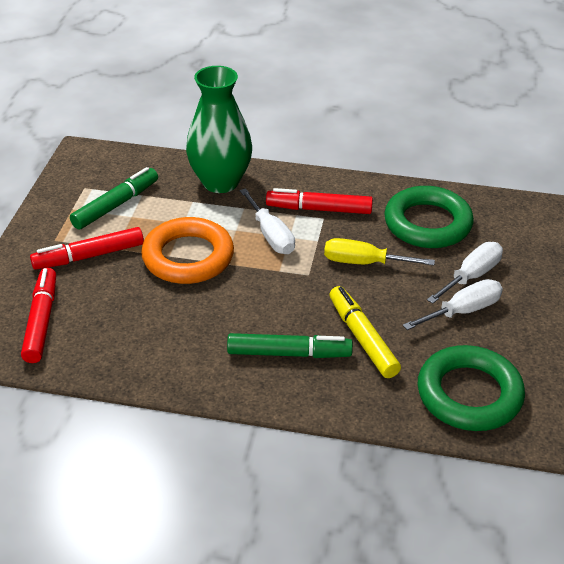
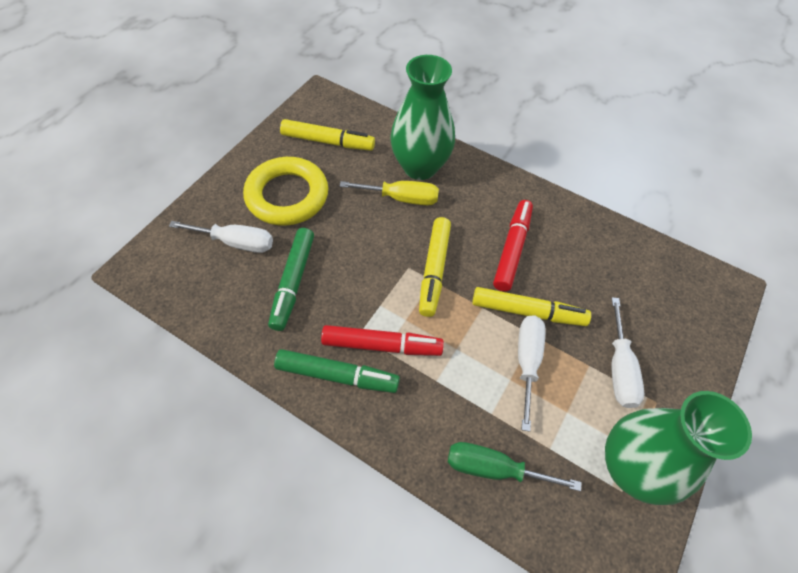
green ring: [384,186,474,248] [417,345,525,431] = 2 -> none = 0
green screwdriver: none = 0 -> [448,442,582,492] = 1
green vase: [186,66,252,193] = 1 -> [391,55,455,180] [605,391,752,505] = 2
orange ring: [141,217,234,284] = 1 -> none = 0
red marker: [21,268,56,363] [30,227,144,270] [266,188,373,214] = 3 -> [321,325,444,356] [493,200,533,292] = 2
yellow marker: [329,286,401,378] = 1 -> [280,119,375,151] [419,217,451,317] [472,287,591,326] = 3
yellow ring: none = 0 -> [243,157,328,226] = 1

